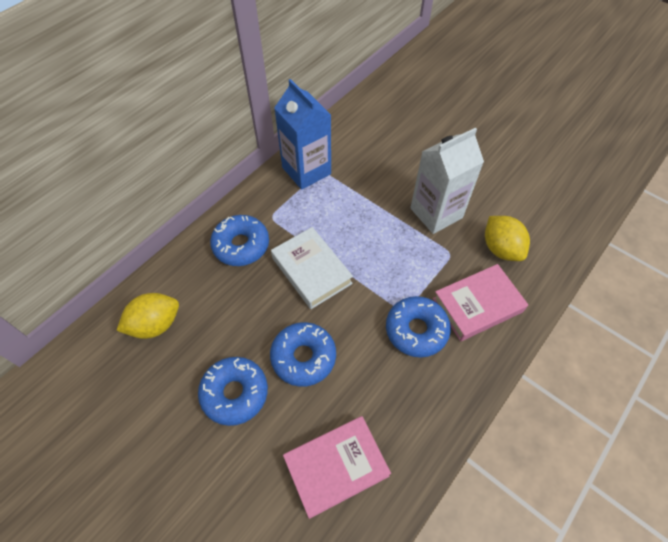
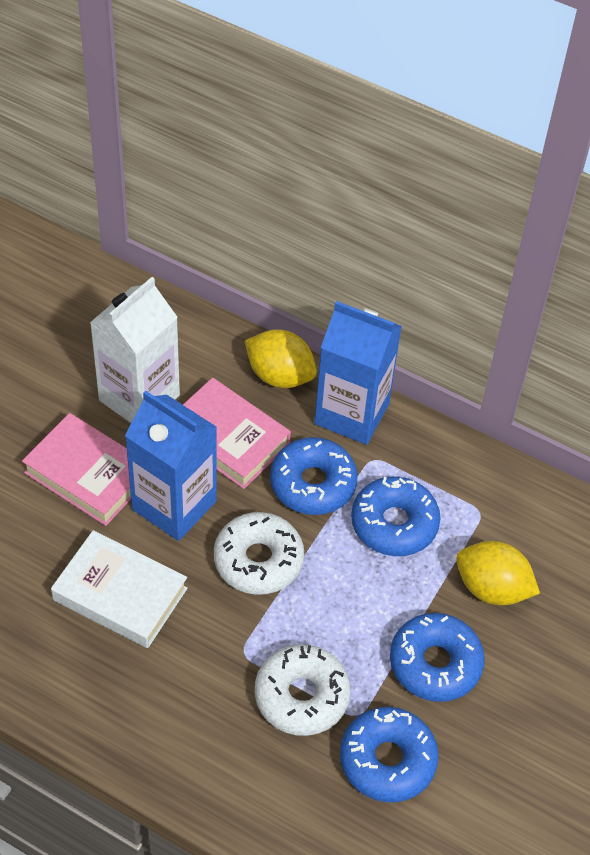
blue carton: [274,79,331,190] = 1 -> [125,390,217,541] [314,301,402,445] = 2
white donut: none = 0 -> [214,512,304,595] [255,644,351,736] = 2

